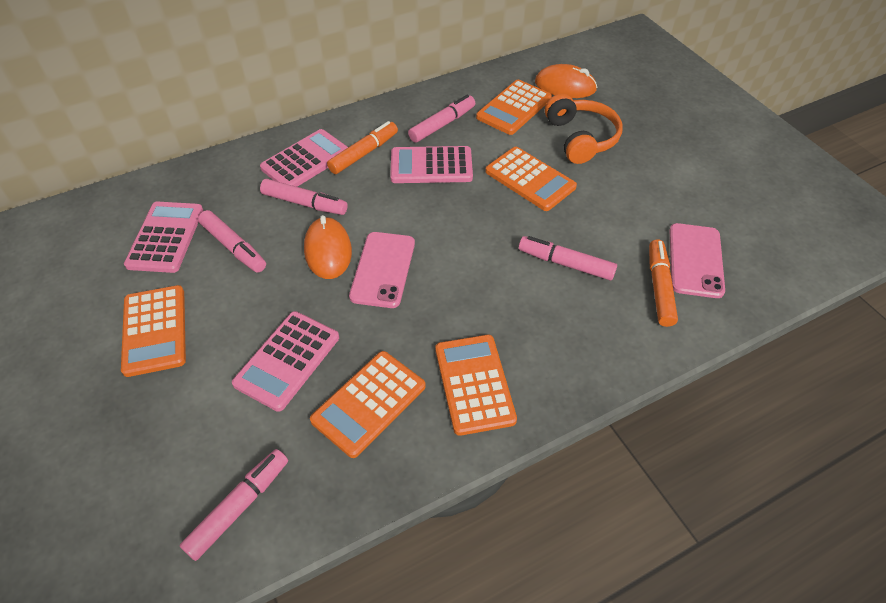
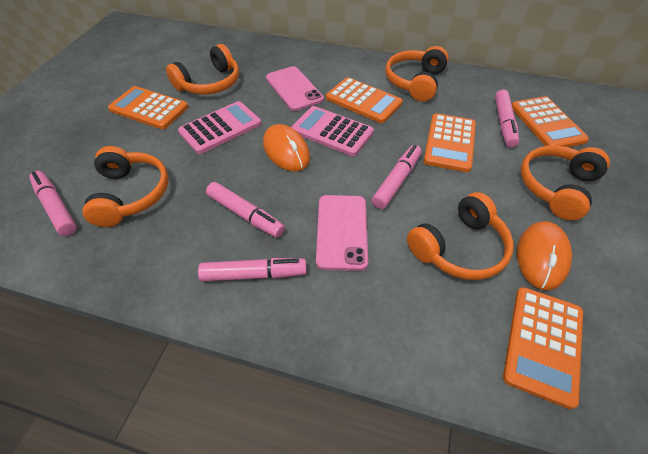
orange headphones: [545,94,623,164] = 1 -> [82,146,169,227] [166,44,239,95] [385,46,449,102] [407,192,514,280] [521,145,610,220] = 5
orange marker: [327,121,398,174] [649,239,678,327] = 2 -> none = 0
pink calculator: [124,202,203,273] [232,311,339,412] [260,129,348,187] [390,146,473,183] = 4 -> [178,101,261,154] [291,106,374,156] = 2

